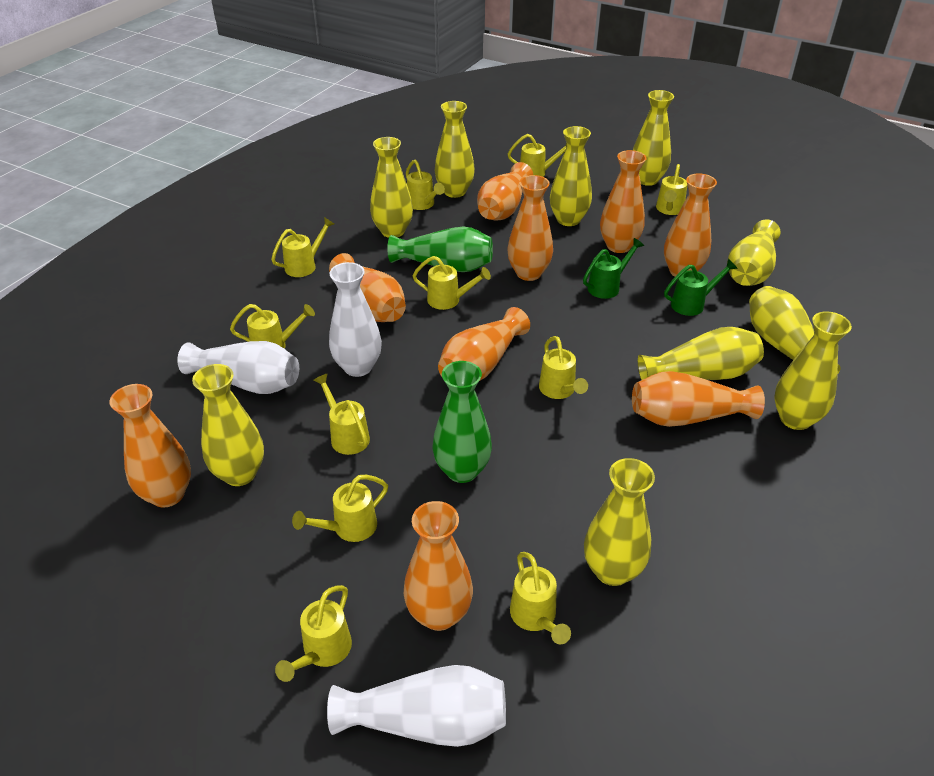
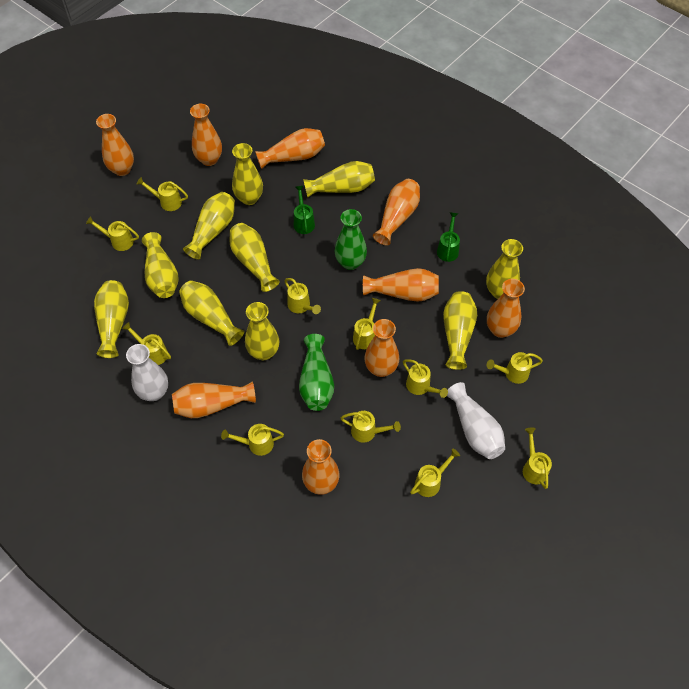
white vase: [177,341,299,394] [327,665,506,747] [329,262,382,377] = 3 -> [126,344,168,401] [447,382,505,459] = 2

